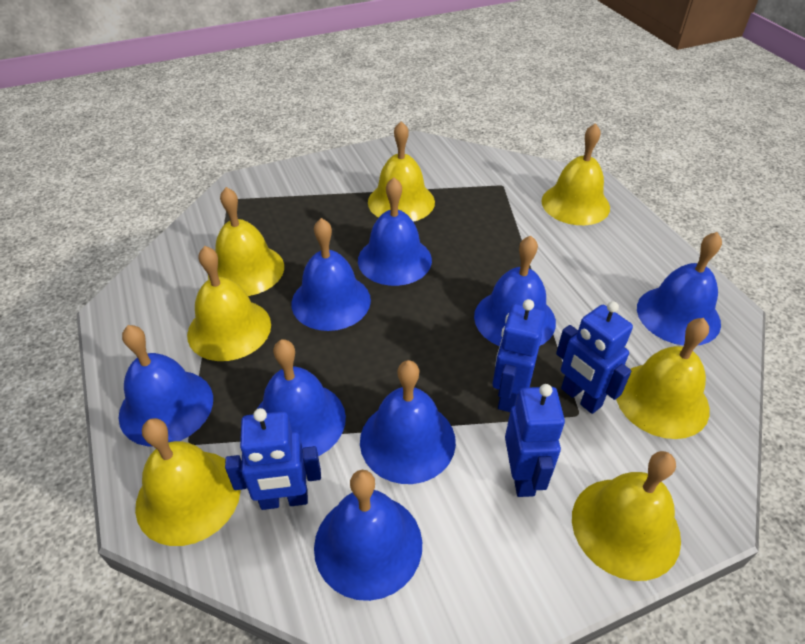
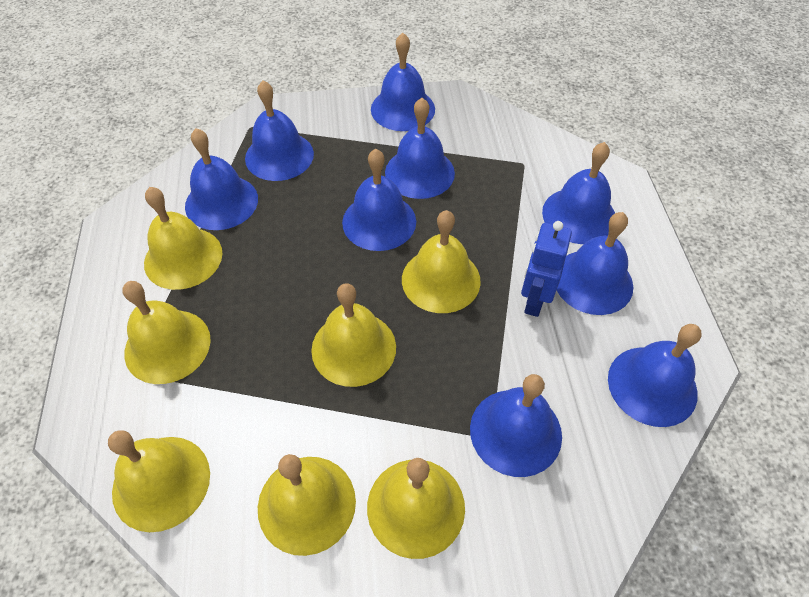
blue bell: [118,325,213,447] [257,339,346,456] [291,218,371,331] [314,470,422,601] [358,177,432,286] [360,360,456,484] [474,236,556,346] [637,232,722,346] = 8 -> [185,128,258,230] [245,81,314,181] [342,149,416,251] [371,33,435,131] [385,98,455,199] [470,374,562,477] [542,142,615,244] [556,212,633,315] [608,324,702,427] = 9
blue robot: [225,408,321,510] [493,299,545,412] [505,384,565,497] [556,301,633,414] = 4 -> [521,221,572,317] = 1

